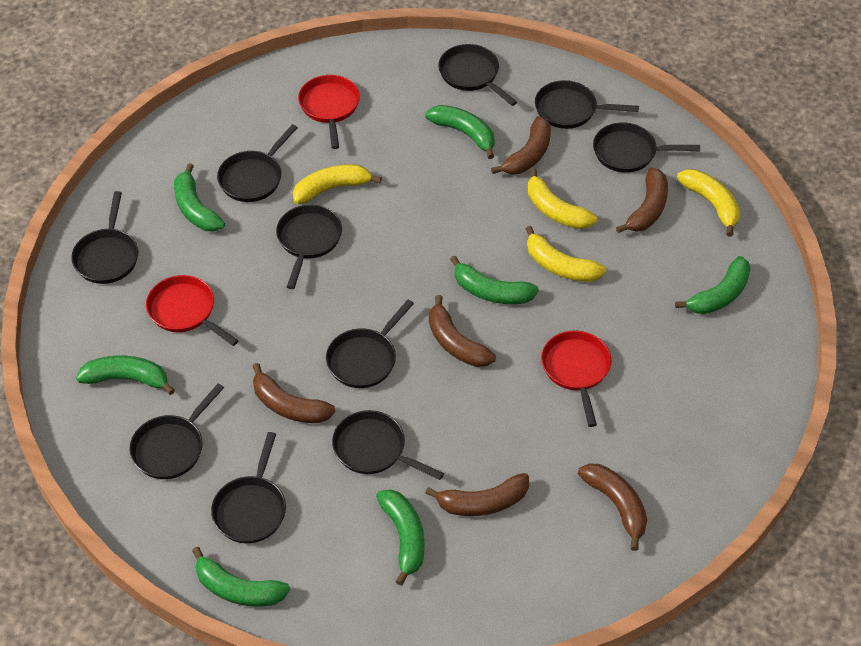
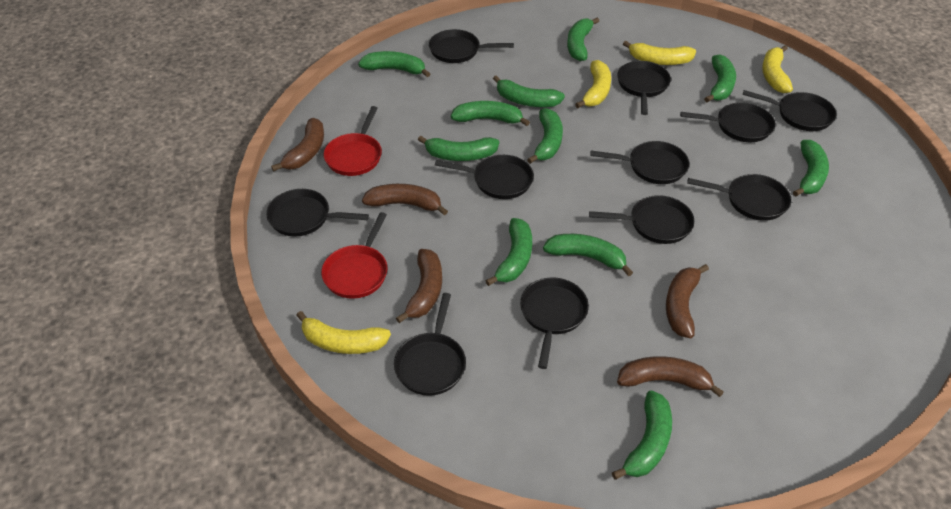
black pan: [71,191,139,284] [129,383,224,479] [211,432,286,543] [217,124,298,202] [276,205,342,289] [326,300,414,388] [332,410,444,480] [438,44,517,106] [535,80,639,129] [593,122,700,173] = 10 -> [266,189,369,237] [394,293,466,396] [429,29,514,63] [435,155,534,199] [520,277,589,369] [589,195,694,244] [590,141,689,184] [617,61,671,115] [680,102,775,142] [687,174,791,221] [742,90,836,131] = 11
brown banana: [252,363,336,423] [425,473,529,516] [429,295,496,367] [491,116,551,175] [578,464,647,551] [616,168,668,233] = 6 -> [271,118,324,172] [362,184,448,215] [396,249,442,323] [617,356,724,397] [666,264,709,338] = 5
green banana: [76,356,175,395] [174,163,225,232] [192,547,290,606] [376,489,425,586] [425,105,495,159] [450,256,539,304] [675,256,751,314] = 7 -> [358,51,430,77] [418,136,499,161] [451,101,530,126] [486,218,532,286] [493,75,565,107] [527,108,563,164] [543,234,633,277] [567,18,599,61] [612,390,672,480] [704,54,736,102] [793,140,829,197] = 11
red pan: [146,275,239,346] [298,75,360,149] [541,331,611,427] = 3 -> [321,212,387,299] [323,106,382,176] = 2

